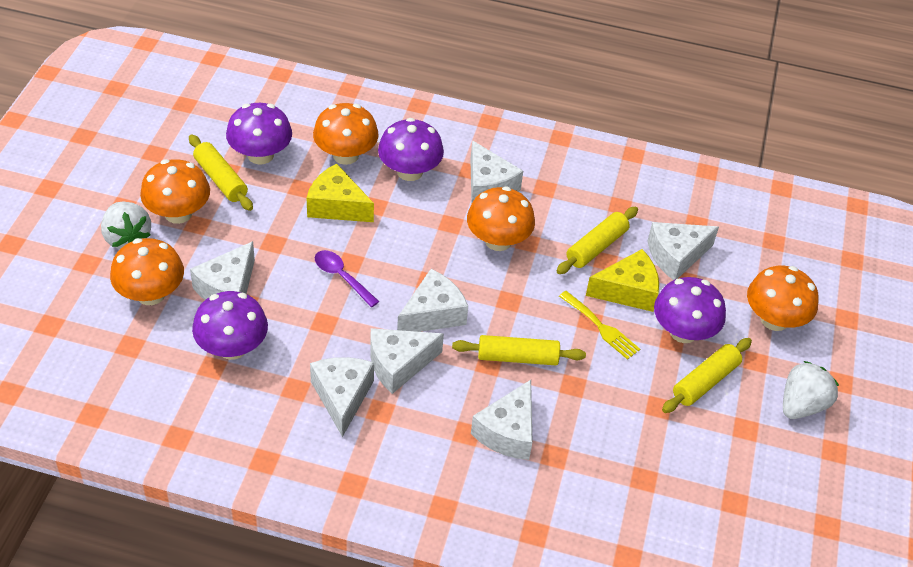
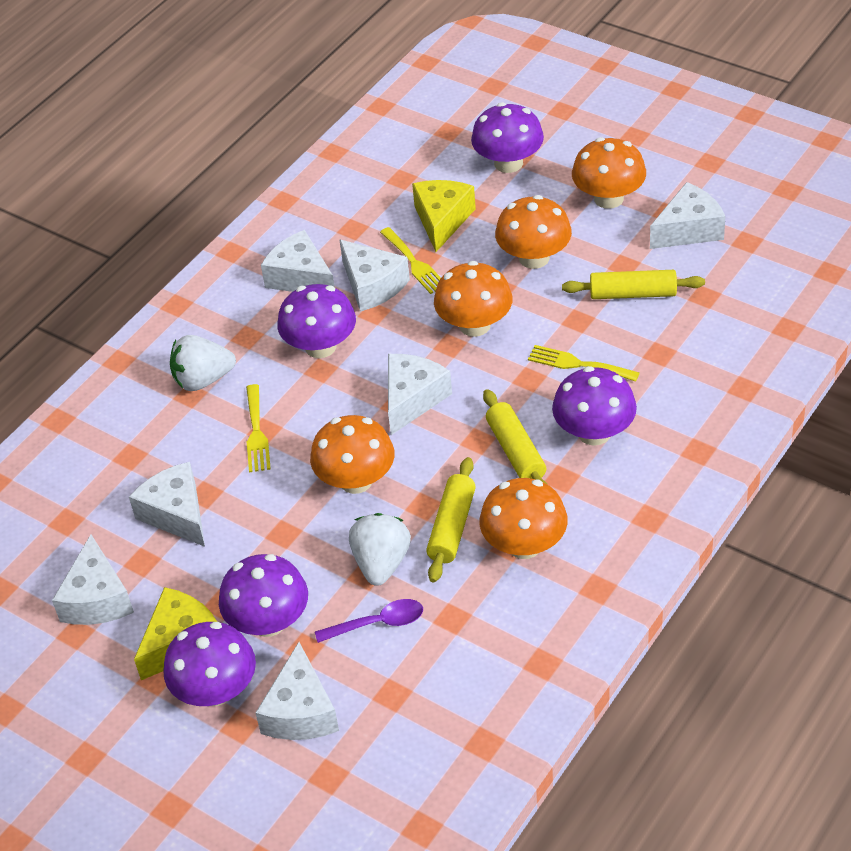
purple mushroom: [192,291,268,360] [226,103,292,164] [378,118,444,181] [654,277,726,343] = 4 -> [163,622,256,706] [219,554,308,637] [277,284,356,358] [471,102,544,173] [552,366,637,446] = 5
yellow fork: [559,291,640,360] = 1 -> [246,384,271,472] [380,227,441,294] [528,345,639,382] = 3
yellow rolling pin: [189,134,253,211] [452,335,586,365] [557,207,638,274] [662,338,752,413] = 4 -> [426,457,476,582] [483,389,548,485] [562,270,705,299] = 3

